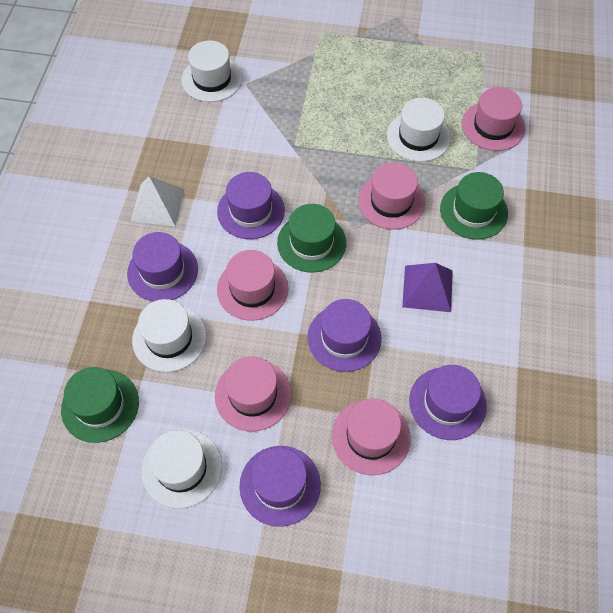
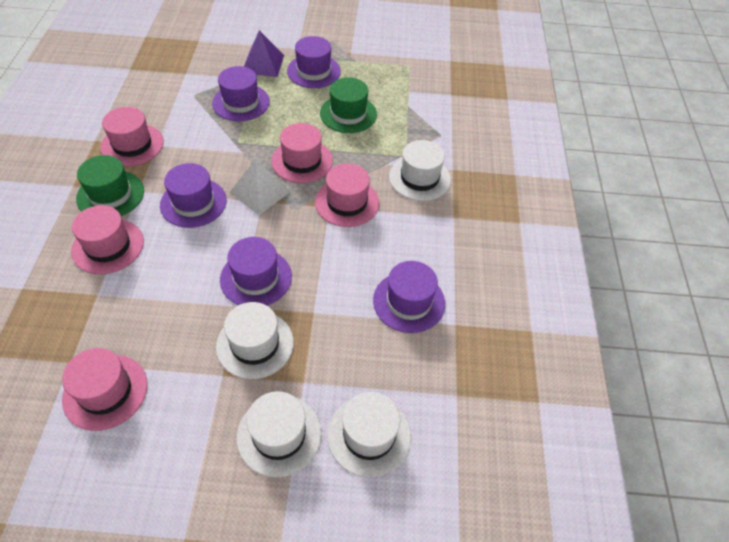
green hat: [61,367,139,443] [277,204,346,273] [440,172,508,240] = 3 -> [76,155,144,216] [320,78,377,133] = 2

